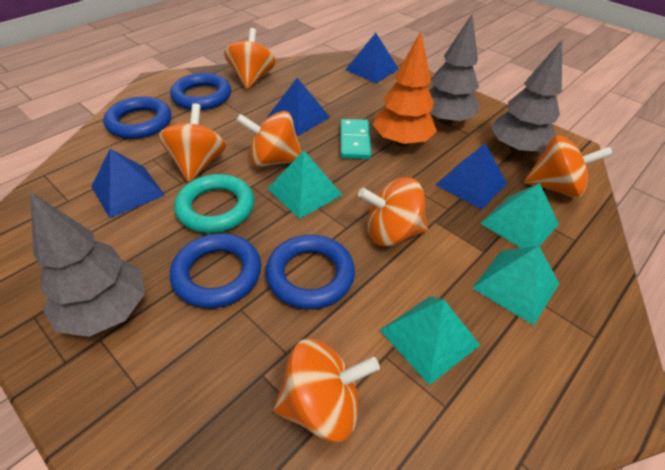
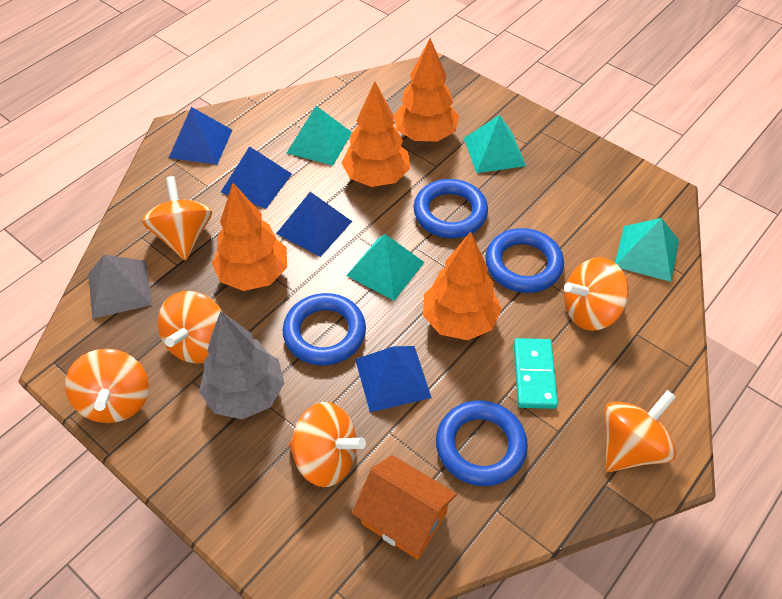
grey pyramid: none = 0 -> [88,255,152,319] = 1
grey tree: [30,192,145,337] [429,15,480,125] [491,40,562,154] = 3 -> [199,311,284,419] = 1
orange house: none = 0 -> [352,455,457,559] = 1
orange tree: [373,32,437,146] = 1 -> [212,183,287,291] [341,81,410,187] [394,38,459,142] [423,232,502,340] = 4
turquoise ring: [174,174,254,233] = 1 -> none = 0

